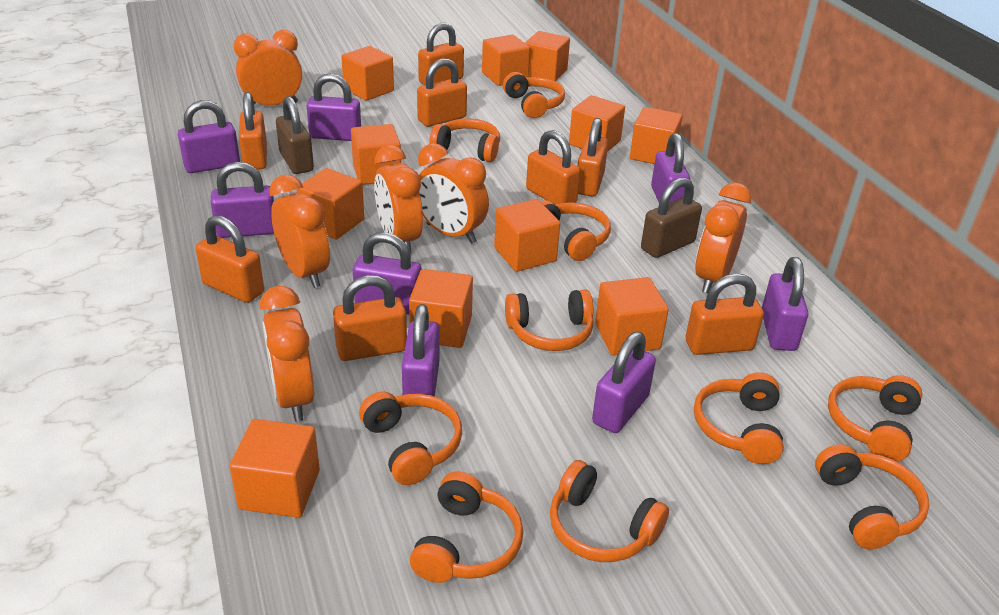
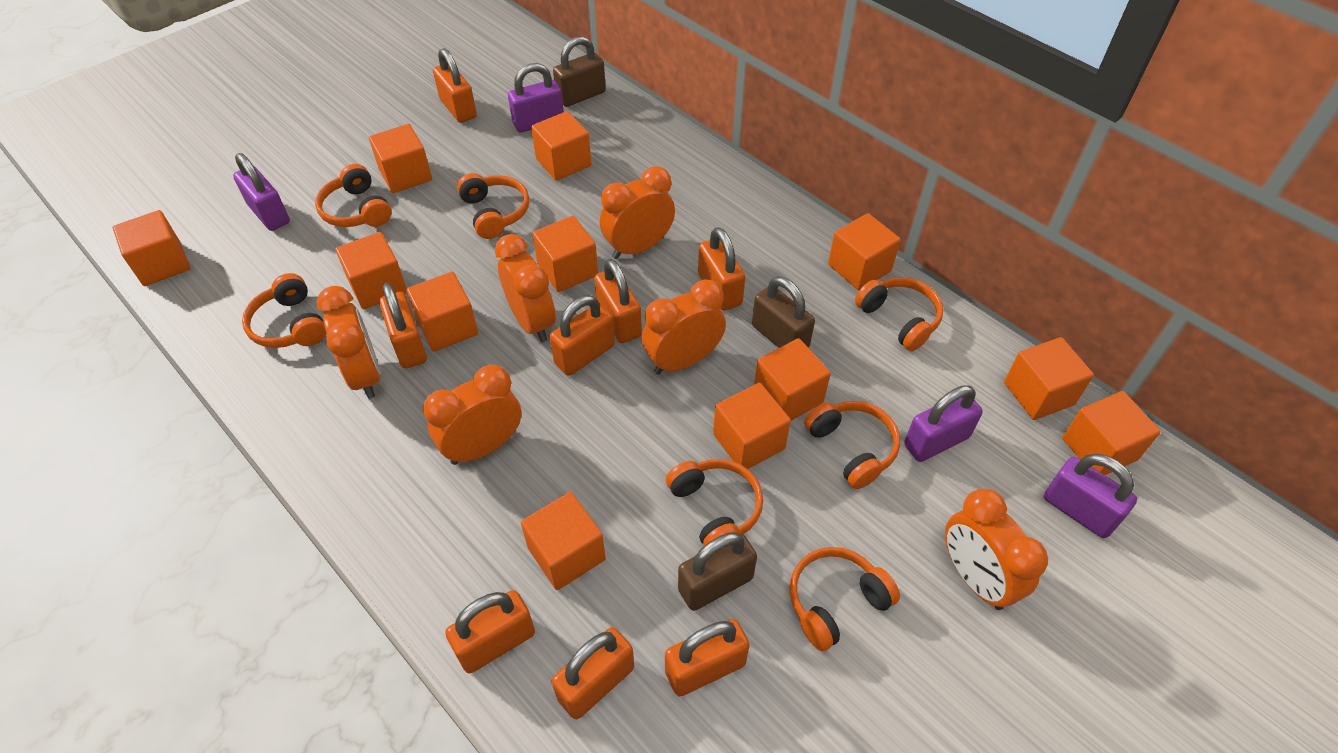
brown padlock: [276,96,314,174] [641,177,702,258] = 2 -> [553,36,606,107] [678,532,757,611] [752,276,815,348] = 3
orange cube: [230,419,320,518] [297,168,364,240] [341,46,394,101] [351,124,401,185] [409,269,473,348] [482,35,530,86] [494,199,560,272] [525,31,570,81] [569,95,625,152] [595,277,669,355] [630,107,683,164] = 11 -> [112,210,190,286] [335,232,407,309] [369,124,432,193] [407,272,478,352] [521,492,606,590] [531,111,591,181] [532,216,598,292] [713,383,791,469] [754,338,831,421] [828,213,901,290] [1004,337,1094,420] [1062,391,1161,475] = 12
orange headphones: [359,392,462,485] [410,471,523,583] [429,119,500,162] [503,72,565,118] [505,290,594,351] [540,200,611,261] [550,460,669,562] [694,372,784,464] [815,444,929,549] [828,375,922,462] = 10 -> [242,273,326,348] [315,164,391,227] [457,173,529,239] [666,459,763,546] [790,547,900,651] [804,401,900,489] [855,277,944,351] = 7
purple padlock: [178,100,240,173] [210,162,274,238] [307,73,361,141] [353,232,422,314] [402,304,440,397] [592,332,656,433] [651,133,690,203] [762,257,808,351] = 8 -> [233,153,290,231] [508,63,564,133] [904,385,983,462] [1044,454,1137,538] = 4

